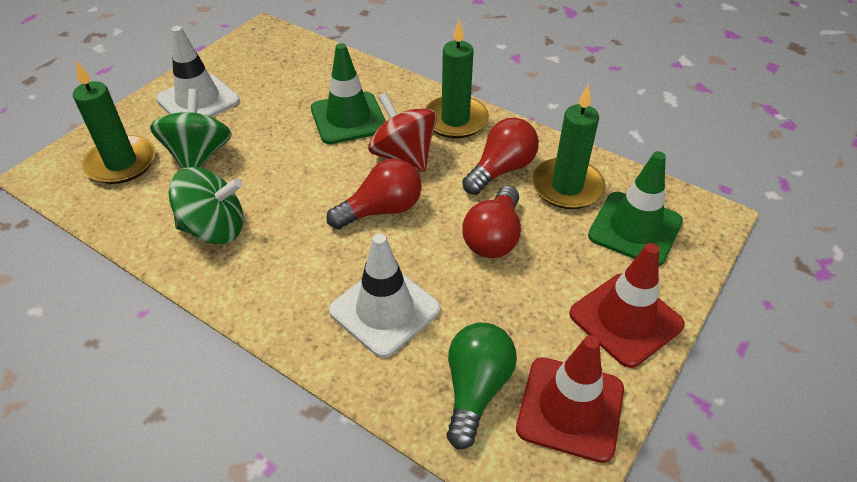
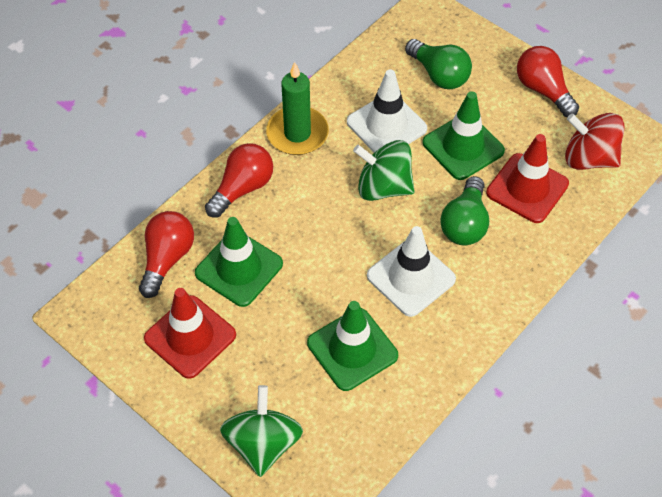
green candle: [73,61,156,184] [424,20,489,138] [532,84,605,209] = 3 -> [266,62,329,155] = 1
green light bulb: [446,323,517,450] = 1 -> [405,39,472,89] [440,176,489,245] = 2
green traffic cone: [311,43,386,144] [588,151,683,266] = 2 -> [195,217,283,307] [307,301,398,391] [423,91,505,180] = 3

